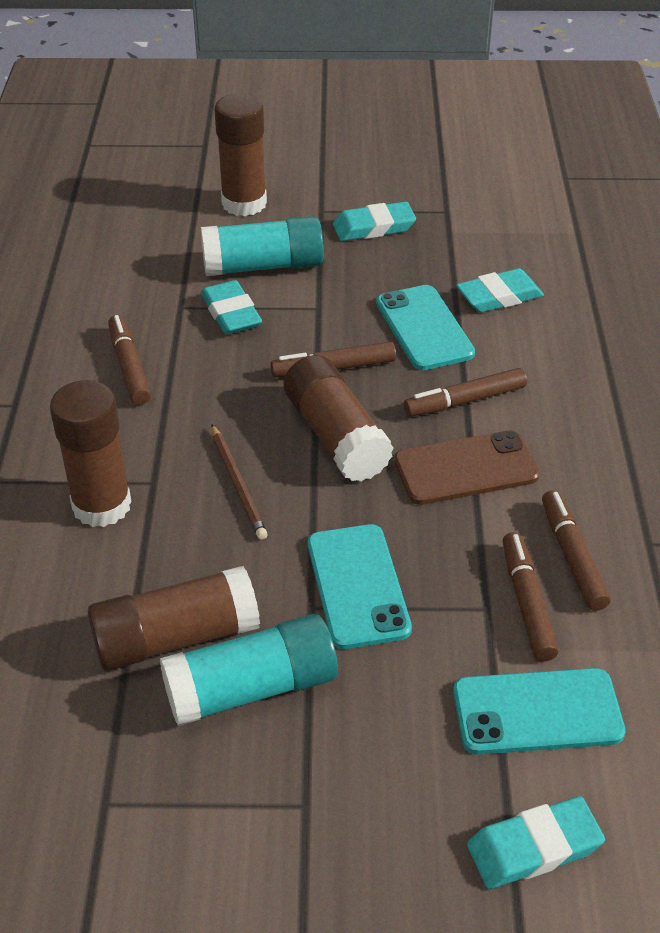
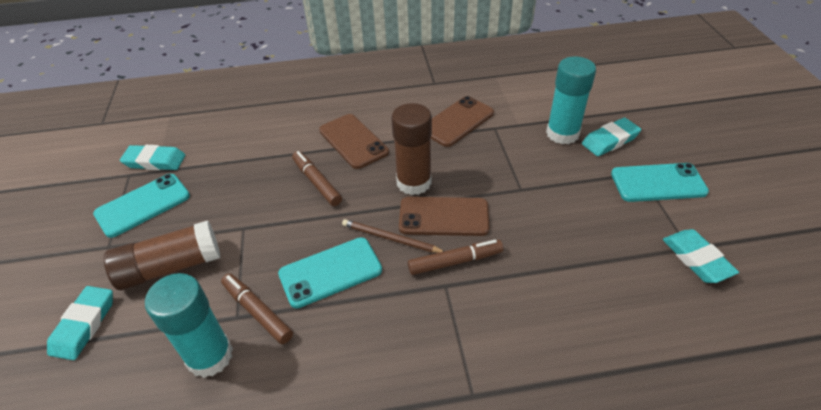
brown glue stick: [50,380,131,527] [88,566,260,671] [214,94,267,216] [284,355,394,482] = 4 -> [104,220,220,290] [391,103,432,195] = 2
brown marker: [108,315,151,405] [270,342,396,378] [404,368,527,417] [503,532,559,661] [542,490,611,611] = 5 -> [221,274,293,344] [292,151,342,206] [408,240,503,275] = 3
brown phone: [394,430,540,505] = 1 -> [319,114,389,169] [399,197,489,236] [431,96,494,147] = 3

